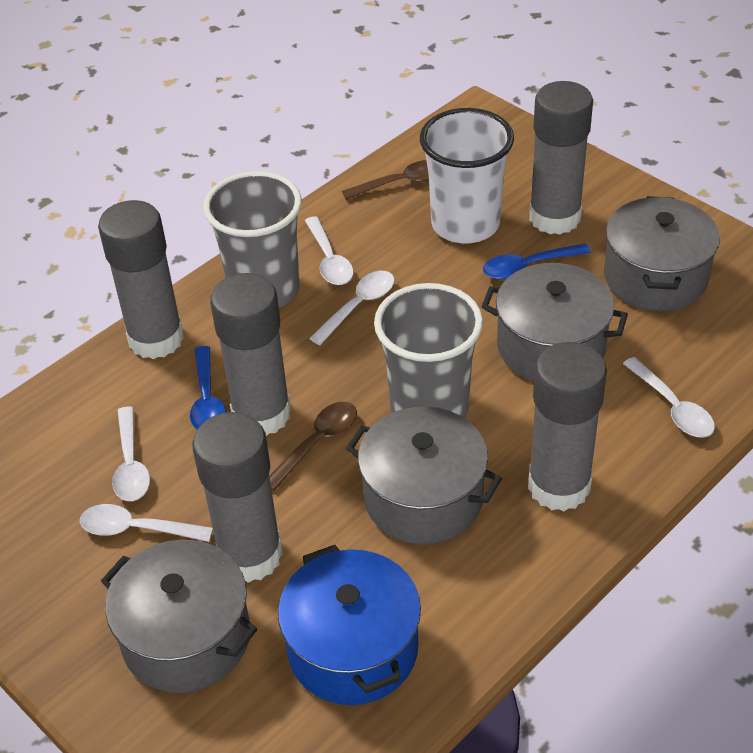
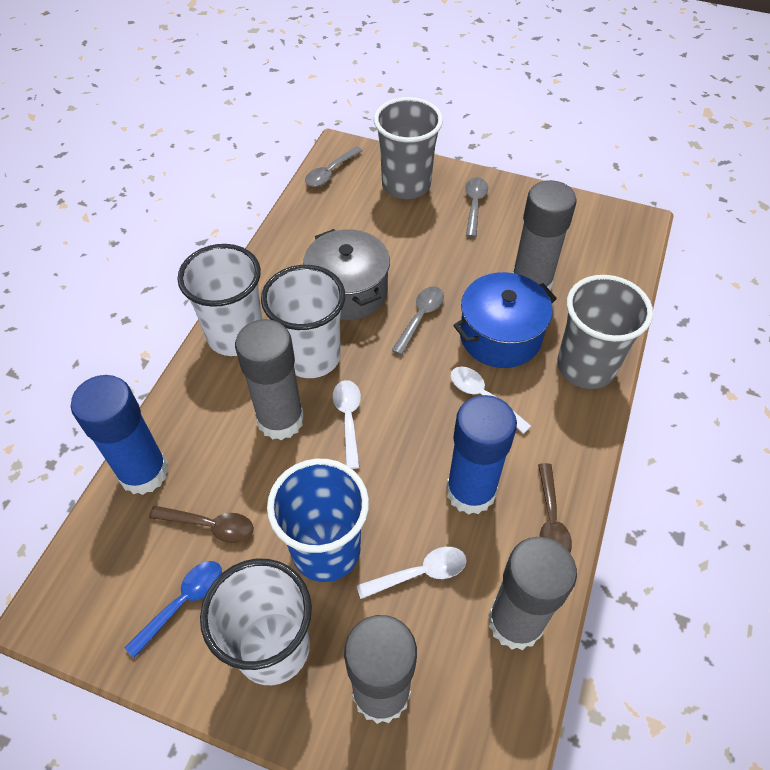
blue cup: none = 0 -> [267,459,369,582] = 1
blue glue stick: none = 0 -> [71,375,169,495] [446,395,517,515] = 2
blue spoon: [190,346,226,430] [483,243,591,279] = 2 -> [125,561,222,658] = 1
grey glue stick: [98,200,184,359] [192,412,283,583] [210,273,291,436] [528,342,607,511] [529,81,593,235] = 5 -> [235,319,304,440] [344,615,417,724] [488,537,577,650] [513,180,577,291] = 4
grey pot: [101,540,257,693] [346,406,502,544] [482,263,628,381] [604,196,720,311] = 4 -> [303,229,390,320] = 1
grey spoon: none = 0 -> [305,146,363,187] [392,286,444,355] [465,177,488,237] = 3
white cup: [420,108,514,244] = 1 -> [177,244,262,356] [200,559,312,685] [261,265,345,378] = 3
white spoon: [80,504,213,542] [112,406,150,501] [305,216,354,285] [309,271,395,345] [623,357,715,438] = 5 -> [333,380,361,469] [356,547,467,599] [451,366,531,434] = 3

